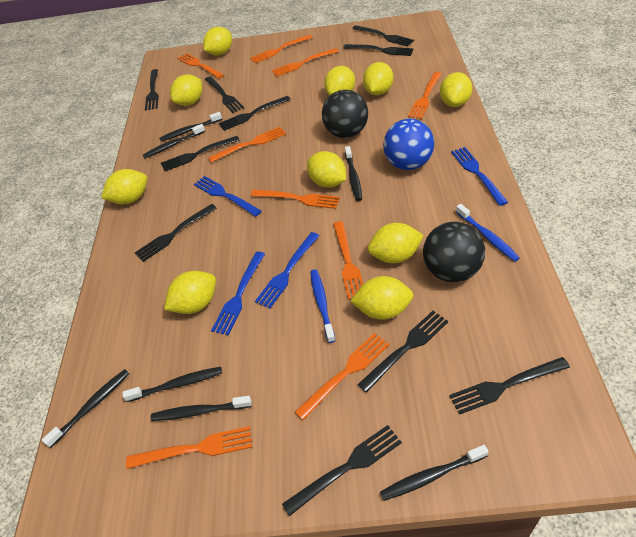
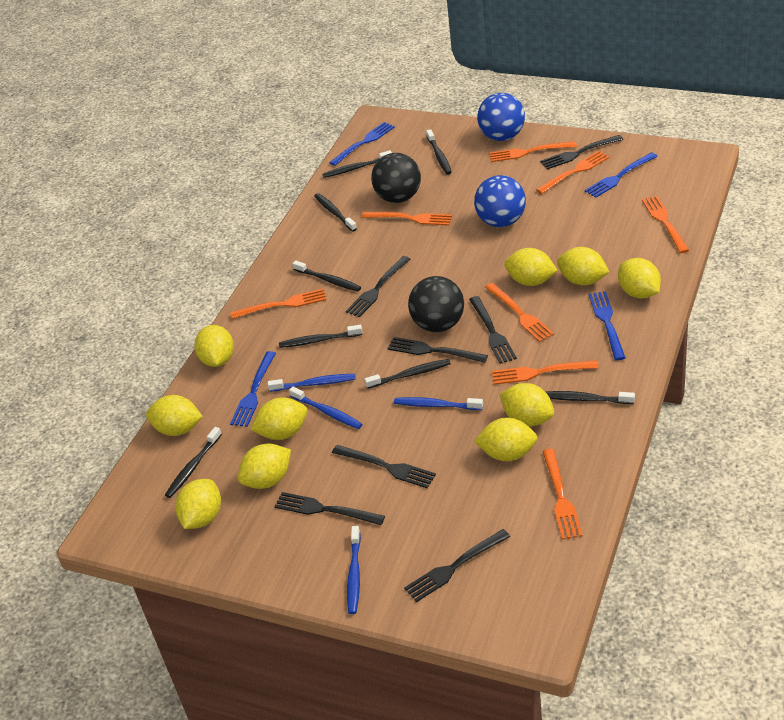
black fork: [135,204,217,262] [145,69,159,111] [161,136,240,171] [205,76,244,113] [219,96,291,131] [282,425,402,516] [343,44,414,56] [352,25,414,47] [357,311,448,393] [449,357,570,415] = 10 -> [274,492,385,525] [332,445,436,488] [346,256,411,317] [387,337,488,363] [404,529,510,602] [469,296,517,364] [540,135,623,169] = 7
black toothbrush: [42,369,130,448] [123,367,222,402] [143,124,205,158] [150,396,252,421] [159,112,222,141] [345,146,362,201] [380,445,489,501] = 7 -> [165,427,222,498] [279,325,363,348] [292,260,361,291] [314,193,357,232] [322,150,392,178] [365,359,451,389] [426,129,452,175] [545,391,635,404] = 8
blue ball: [383,119,434,170] = 1 -> [474,175,526,227] [477,93,525,141] = 2
blue toothbrush: [310,269,336,343] [456,204,520,262] = 2 -> [268,374,356,392] [289,387,362,429] [347,526,361,614] [394,397,483,410] = 4
orange fork: [126,426,252,469] [177,53,224,78] [208,127,286,163] [250,34,313,63] [251,189,340,209] [272,48,338,77] [295,333,389,420] [333,221,363,300] [408,72,442,119] = 9 -> [230,289,326,319] [362,212,452,226] [485,283,554,342] [489,141,577,162] [492,360,599,385] [536,151,609,194] [542,449,583,540] [642,196,689,253] = 8

